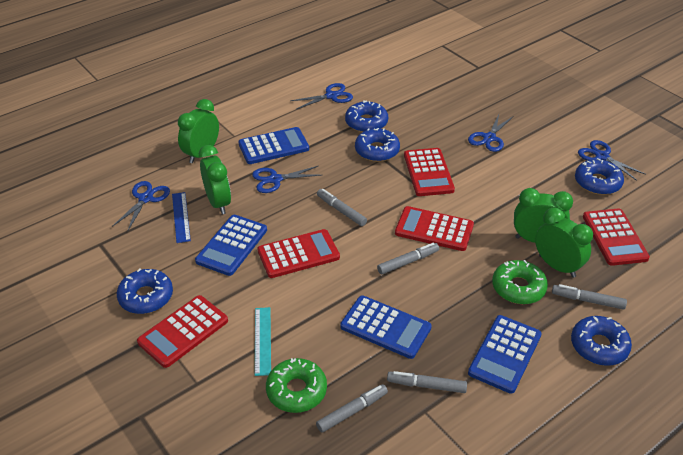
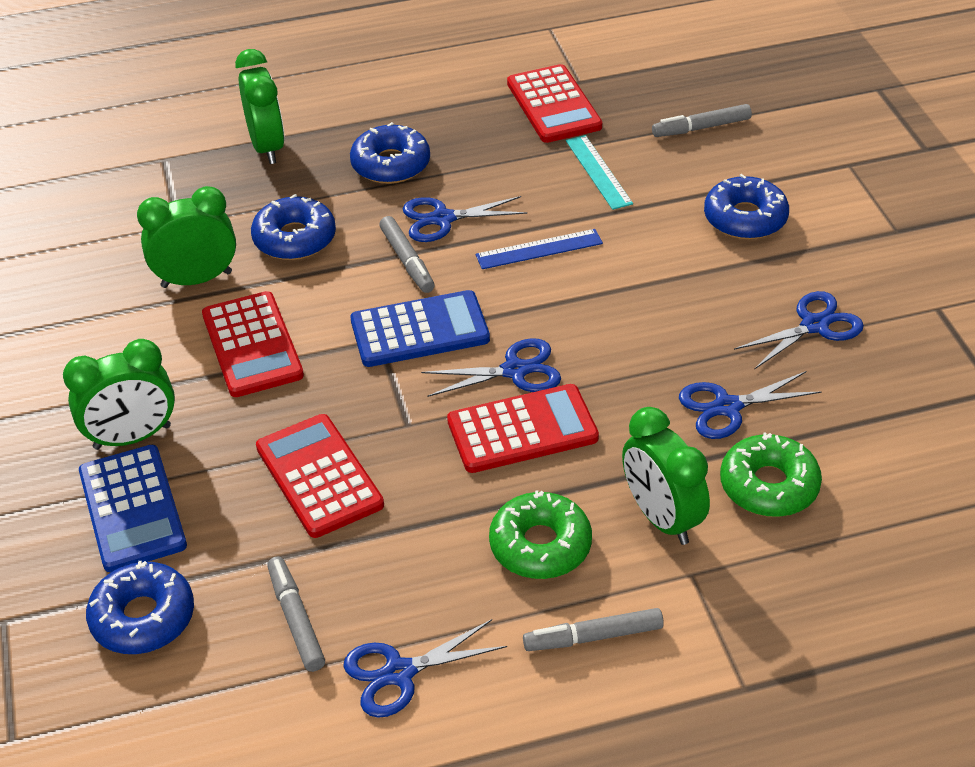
blue calculator: [195,215,267,276] [238,127,309,164] [340,295,432,359] [468,315,542,394] = 4 -> [79,445,187,572] [350,290,490,367] = 2
blue donut: [117,268,173,314] [345,100,388,132] [355,128,400,162] [571,316,632,366] [575,158,624,195] = 5 -> [86,561,194,654] [251,194,336,260] [350,122,430,184] [704,174,789,240] = 4
grey marker: [316,384,388,433] [317,189,367,226] [377,243,439,274] [387,371,467,393] [552,284,627,310] = 5 -> [267,557,325,672] [379,216,435,293] [523,608,664,651] [652,104,752,137] = 4
red calculator: [137,295,228,368] [257,229,340,278] [395,206,474,251] [404,148,455,196] [583,208,650,266] = 5 -> [202,291,304,397] [256,414,384,538] [447,384,599,473] [507,64,602,143] = 4

